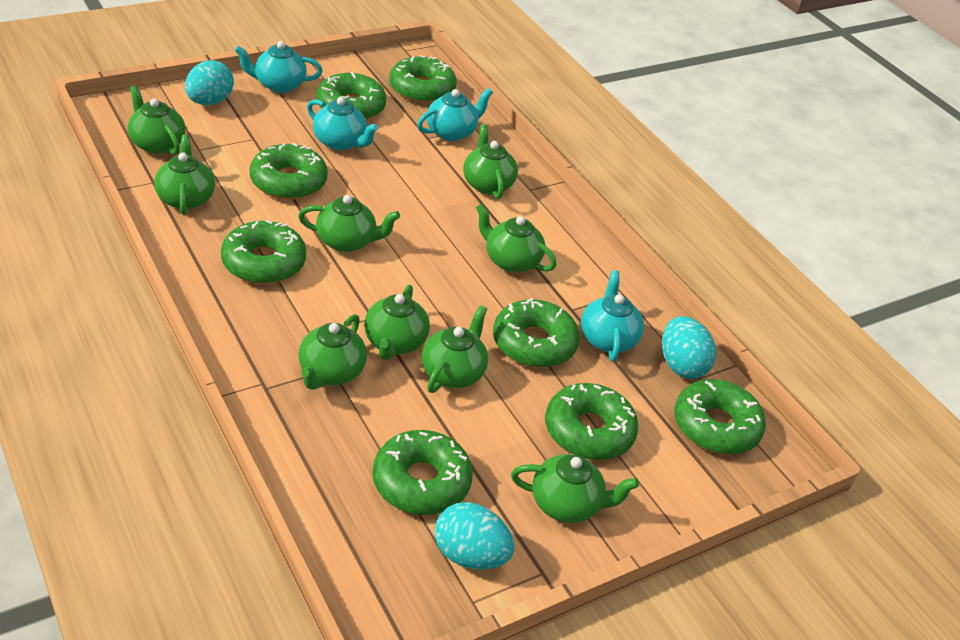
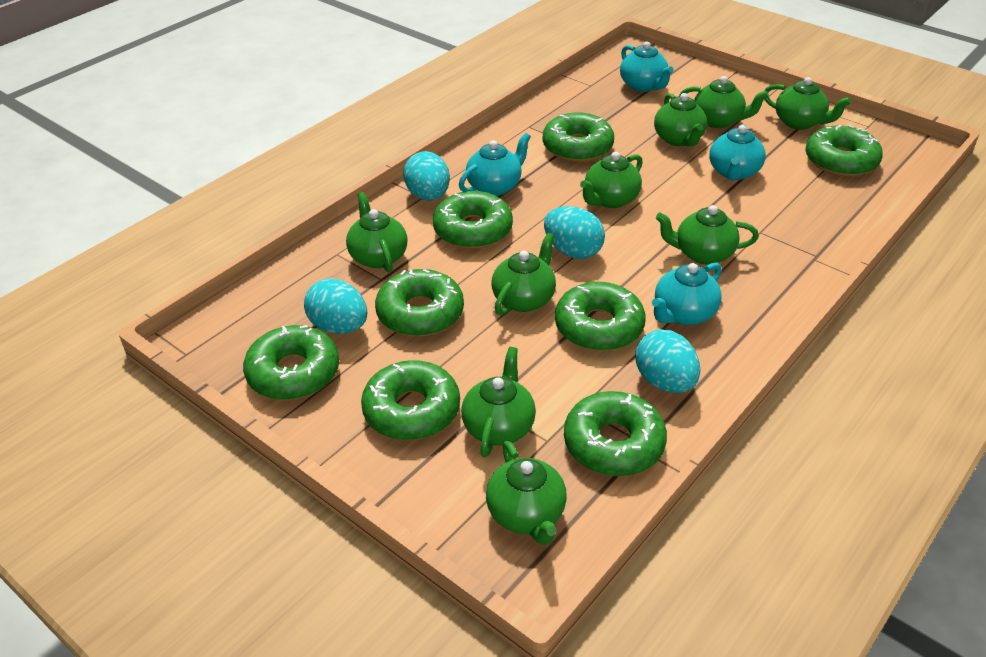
turquoise egg: [185,60,234,105] [435,502,514,570] [662,316,716,379] = 3 -> [304,278,367,334] [403,151,450,200] [544,206,605,259] [635,329,700,393] = 4

